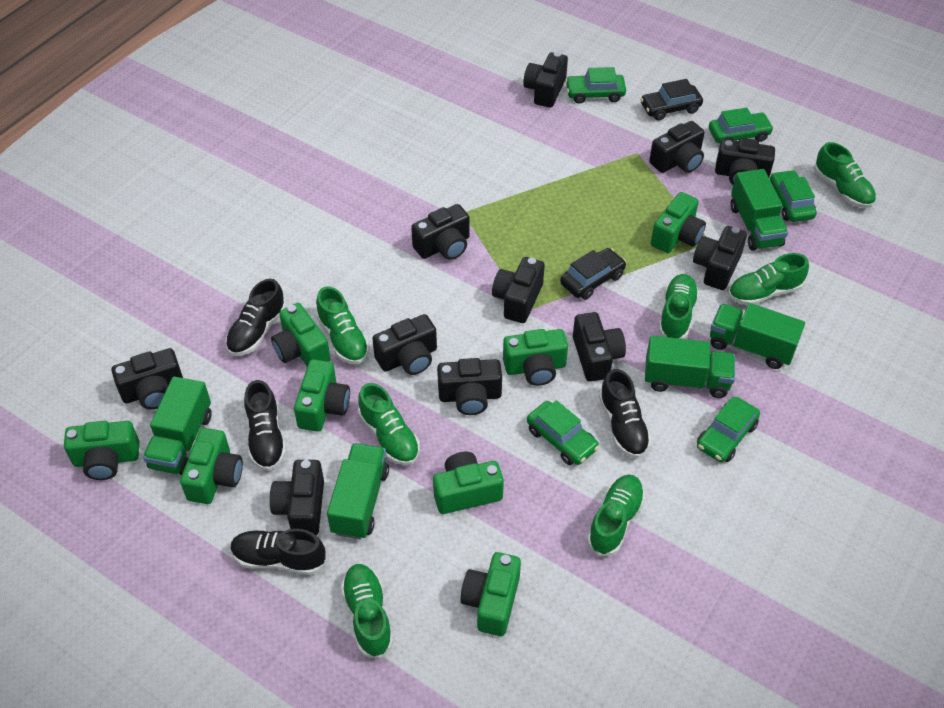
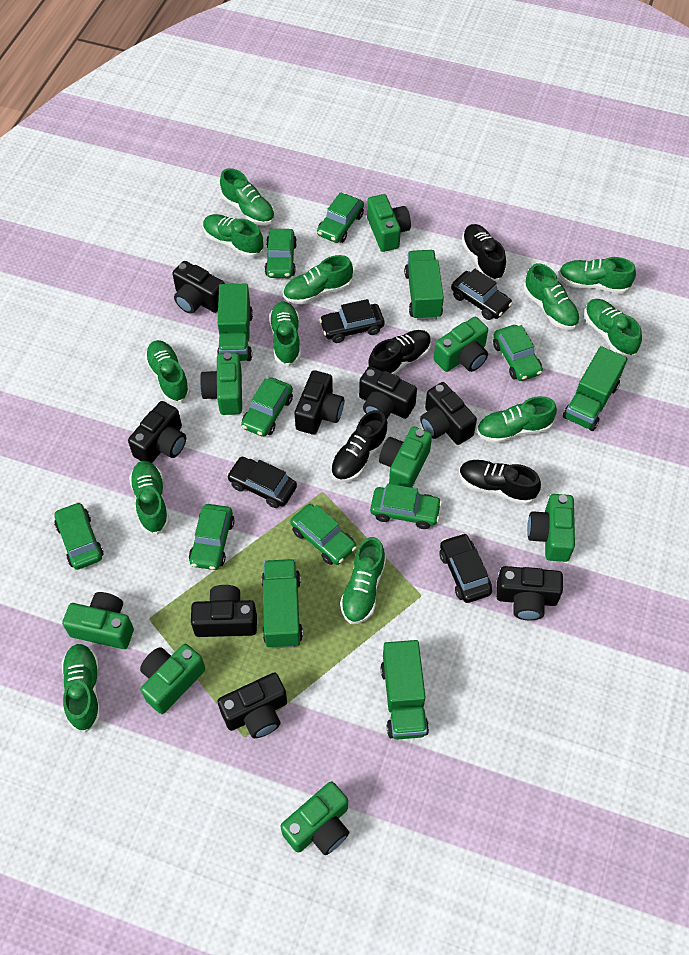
black camera: [112,348,183,409] [270,460,324,535] [372,314,437,375] [411,204,470,260] [437,358,502,415] [492,257,545,323] [523,52,568,108] [573,312,626,382] [649,121,705,173] [693,226,747,290] [715,138,775,185] = 11 -> [128,401,186,463] [172,261,225,314] [191,585,257,637] [218,672,287,738] [294,370,344,435] [359,366,417,419] [420,382,477,445] [496,566,563,621] = 8
black car: [560,248,626,300] [640,79,703,121] = 2 -> [227,457,297,508] [319,299,384,343] [440,533,492,603] [451,269,513,320] = 4
green car: [527,400,599,465] [565,67,626,104] [697,397,760,462] [709,108,774,143] [770,170,817,222] = 5 -> [54,502,104,570] [189,504,234,570] [241,377,293,437] [265,229,297,278] [290,504,357,565] [317,192,364,243] [370,484,442,529] [493,325,543,381] = 8
green shoe: [316,286,370,364] [341,564,393,659] [358,383,420,465] [587,474,645,556] [659,274,699,339] [728,253,809,305] [814,142,876,208] = 7 -> [62,644,100,733] [129,461,169,535] [145,340,190,403] [203,214,264,257] [220,168,275,225] [269,301,301,366] [283,255,353,304] [340,537,386,624] [477,396,557,443] [524,263,580,330] [559,257,636,294] [584,299,642,357] = 12

